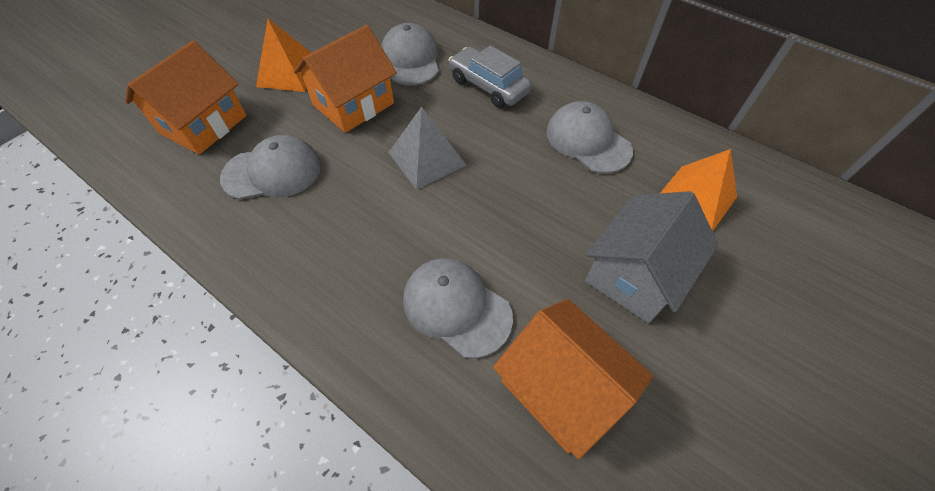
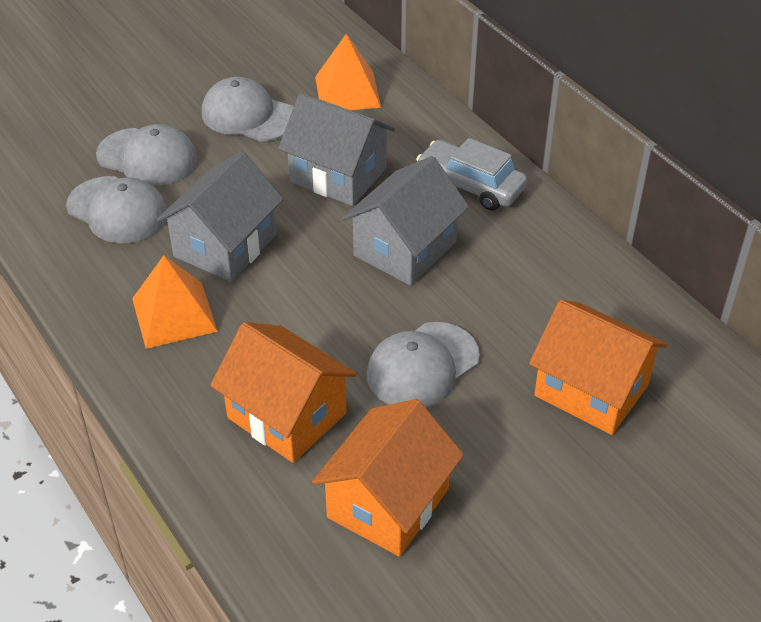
grey house: [585,191,719,323] = 1 -> [157,151,283,282] [278,93,395,206] [342,156,469,286] = 3
grey pyramid: [388,107,466,190] = 1 -> none = 0

